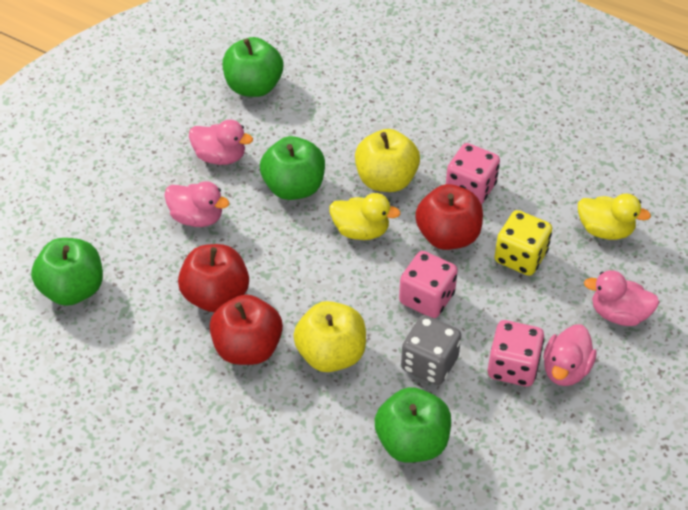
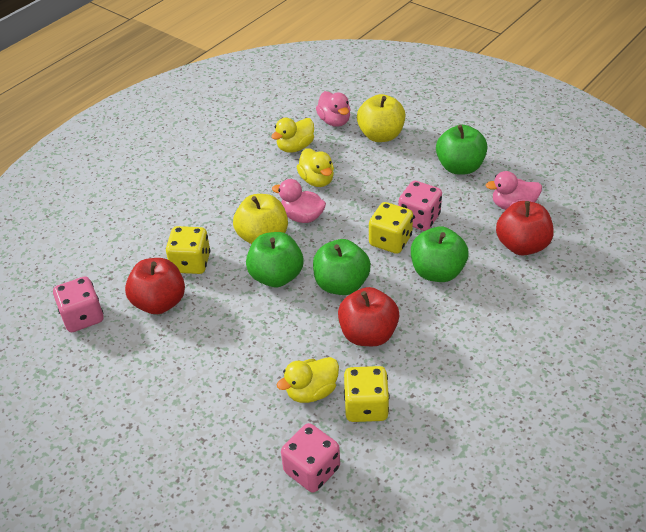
grey dice: [401,315,461,385] = 1 -> none = 0
pink duck: [164,181,230,227] [189,120,253,165] [543,324,597,386] [584,270,659,326] = 4 -> [272,179,326,223] [316,91,350,127] [486,171,542,210] = 3
yellow dice: [494,210,552,276] = 1 -> [166,226,210,274] [344,366,390,422] [369,202,413,254] = 3
yellow duck: [330,193,400,240] [578,193,651,240] = 2 -> [271,118,314,153] [277,357,339,403] [297,148,334,187] = 3

